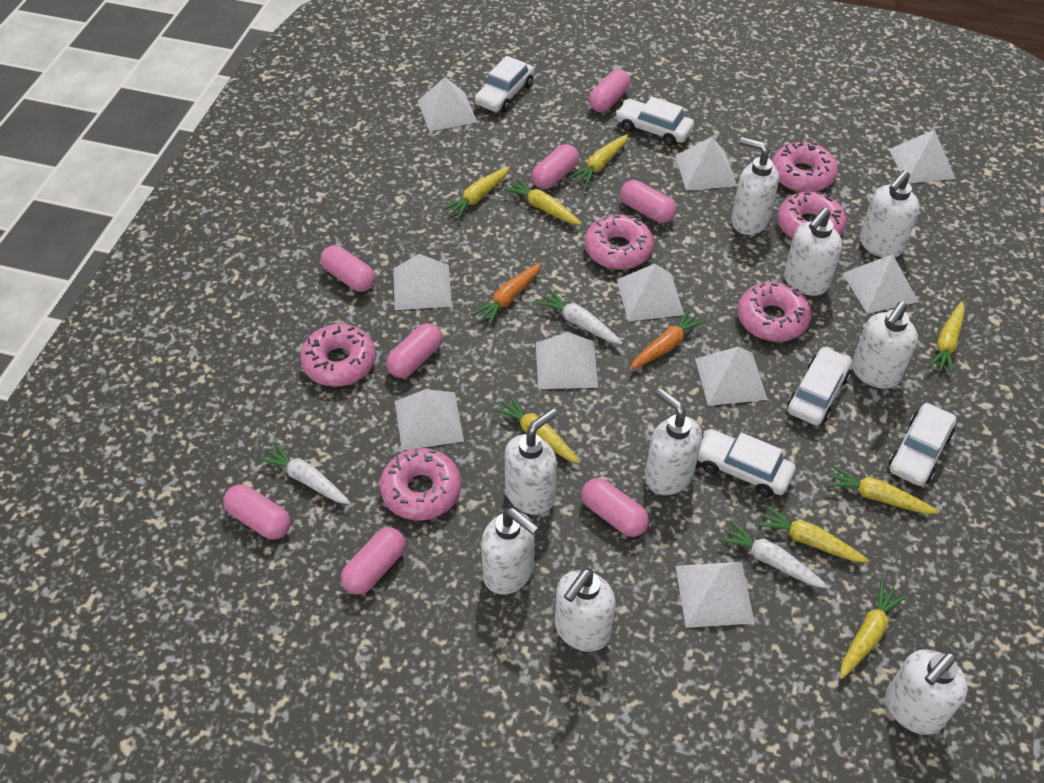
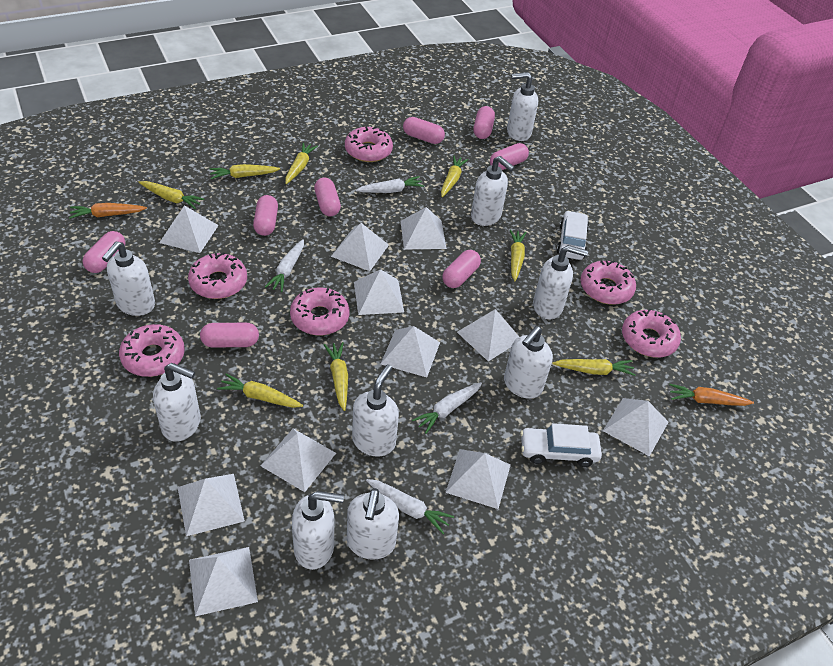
white car: [475,56,534,112] [616,97,694,146] [698,429,796,497] [787,346,852,425] [889,403,956,486] = 5 -> [520,423,602,467] [557,211,589,260] = 2
white carrot: [258,442,351,504] [536,289,623,344] [718,520,829,589] = 3 -> [265,239,304,292] [355,176,424,193] [366,479,454,534] [412,382,482,434] = 4
white pyramid: [393,254,452,310] [395,389,464,451] [418,77,477,132] [536,332,598,389] [617,264,684,321] [675,562,755,628] [676,136,737,191] [695,346,767,406] [842,254,919,314] [889,129,956,183] = 10 -> [159,205,219,253] [178,474,245,536] [189,547,258,616] [260,429,336,492] [331,223,389,271] [354,269,404,315] [381,326,440,377] [400,207,447,249] [445,449,511,509] [457,309,519,361] [603,398,668,457] = 11

